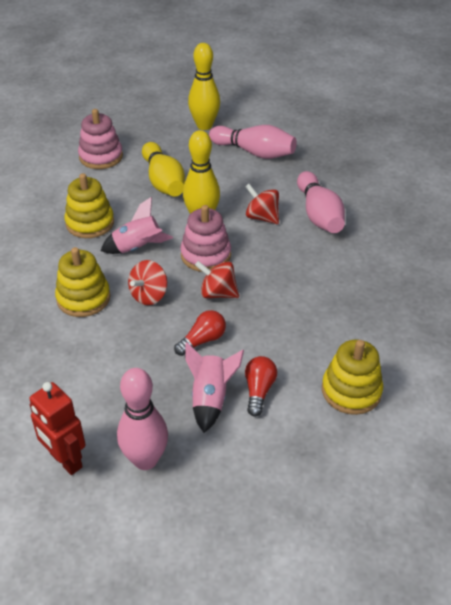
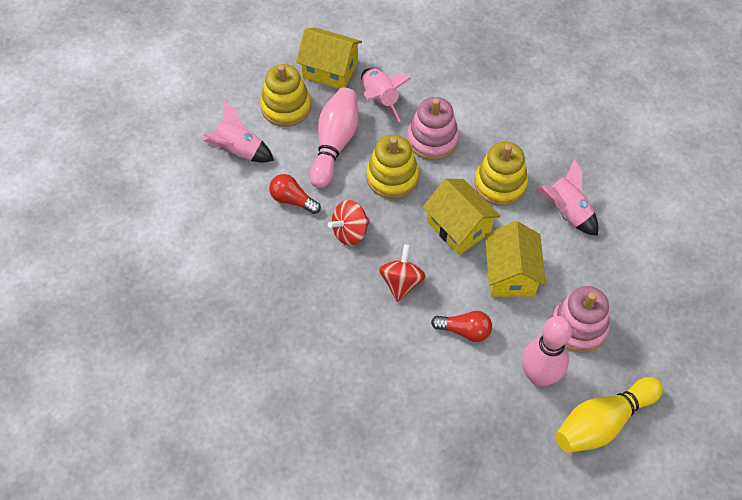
pink bowling pin: [117,368,168,470] [209,125,297,159] [297,171,345,233] = 3 -> [309,87,359,188] [522,316,572,386] = 2
pink rocket: [101,197,173,254] [185,343,244,433] = 2 -> [203,101,274,163] [361,68,411,122] [536,159,598,236] = 3
red robot: [30,382,86,475] = 1 -> none = 0
red spinning top: [128,260,167,305] [195,261,239,298] [245,184,279,224] = 3 -> [328,200,370,246] [379,245,426,302] = 2
yellow bowling pin: [142,142,185,196] [183,130,220,214] [188,43,220,130] = 3 -> [555,377,663,453] = 1
yellow house: none = 0 -> [296,27,362,89] [423,179,501,255] [485,221,546,297] = 3

